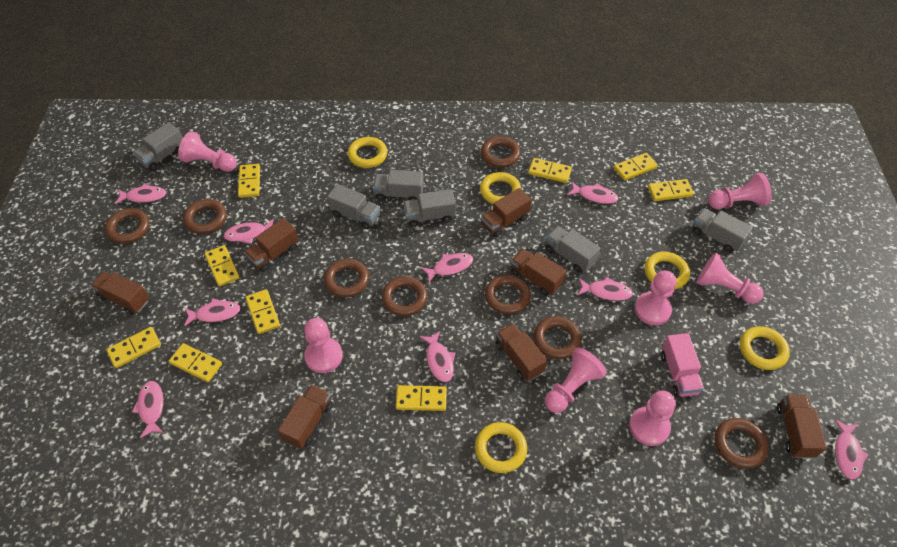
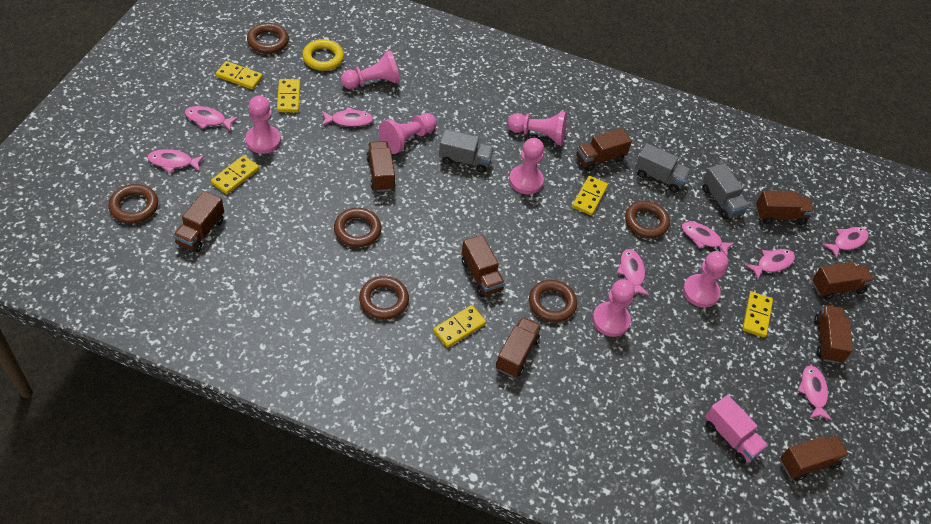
brown ring: [105,208,150,244] [183,199,227,234] [324,259,369,298] [382,276,428,316] [481,136,521,168] [485,274,531,314] [534,316,582,359] [715,418,769,469] = 8 -> [109,184,158,223] [247,23,289,54] [334,208,381,247] [359,276,409,319] [529,280,577,322] [625,201,670,238] = 6
brown truck: [90,271,149,315] [244,218,299,272] [278,384,333,449] [481,188,532,237] [496,323,547,381] [511,248,567,296] [777,394,827,458] = 7 -> [173,191,224,252] [366,141,396,192] [461,235,505,297] [496,317,541,377] [576,128,632,171] [756,190,814,225] [780,436,849,481] [812,262,874,300] [814,305,853,363] = 9
grey truck: [133,122,183,171] [327,184,381,229] [373,170,424,201] [403,189,456,227] [545,226,600,273] [693,208,753,253] = 6 -> [439,129,494,172] [635,143,691,192] [703,163,749,220] = 3
pink fish: [115,184,166,204] [132,381,164,438] [184,299,241,326] [223,219,274,244] [420,331,455,382] [421,253,473,283] [568,182,618,204] [578,277,633,301] [834,419,869,480] = 9 -> [147,149,205,173] [185,106,238,132] [321,107,373,127] [617,249,650,295] [682,222,734,256] [745,249,795,280] [797,365,832,420] [822,227,869,259] = 8
yellow domino: [106,327,161,368] [169,343,222,382] [205,245,240,287] [238,164,260,198] [246,289,280,334] [396,385,447,411] [528,158,572,183] [614,153,658,181] [648,179,694,201] = 9 -> [211,155,259,194] [216,61,263,90] [277,79,300,113] [433,305,486,348] [572,176,608,215] [742,292,773,338] = 6
yellow ring: [348,137,387,168] [475,422,527,473] [480,172,521,204] [644,252,690,289] [740,326,790,370] = 5 -> [302,39,344,71] = 1

